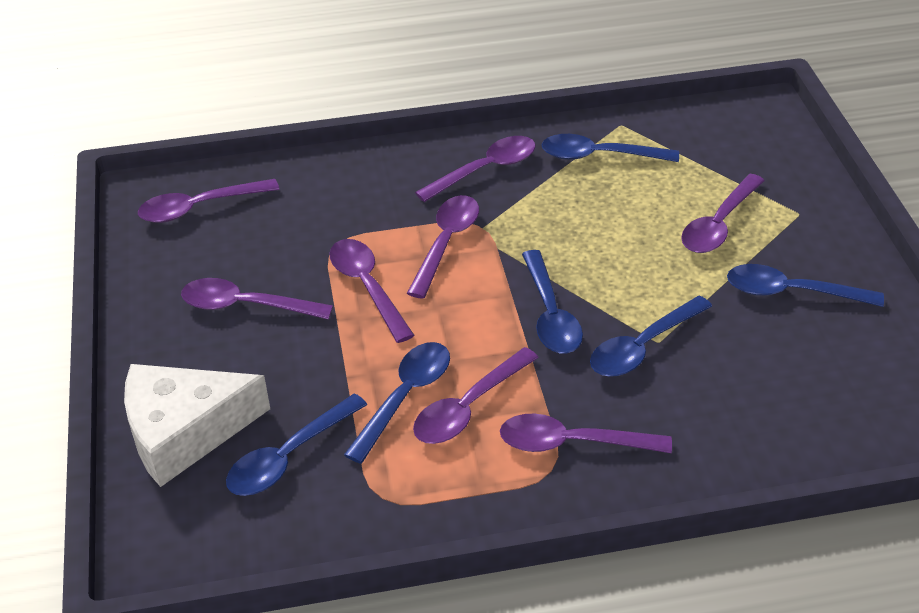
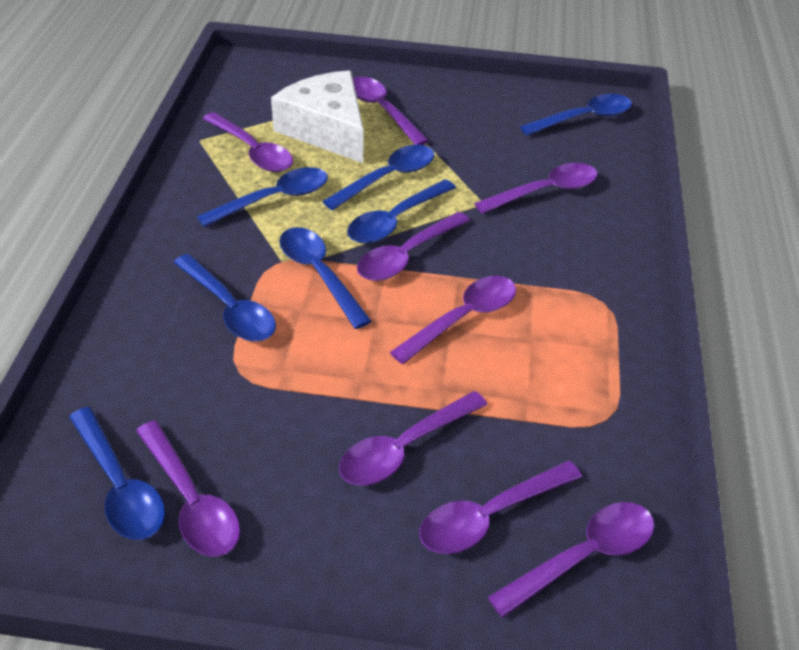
blue spoon: [226,393,367,496] [344,342,450,464] [522,250,583,353] [542,134,679,162] [590,296,712,377] [727,264,884,307] = 6 -> [69,407,165,540] [173,254,276,341] [197,167,328,227] [280,227,372,329] [322,145,435,211] [347,179,456,244] [520,94,632,136] = 7
purple spoon: [138,179,279,223] [181,278,333,319] [329,239,415,343] [407,195,479,299] [413,347,539,444] [415,136,536,202] [500,413,672,453] [681,174,764,253] = 8 -> [136,420,240,557] [203,112,293,172] [339,391,488,485] [353,76,429,145] [357,212,470,281] [390,276,516,364] [419,461,582,554] [474,163,597,214] [487,502,655,618] = 9

